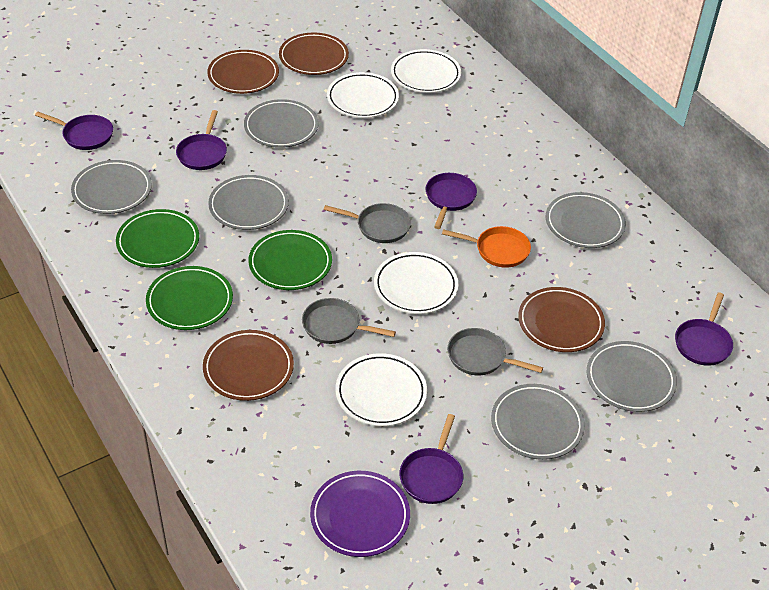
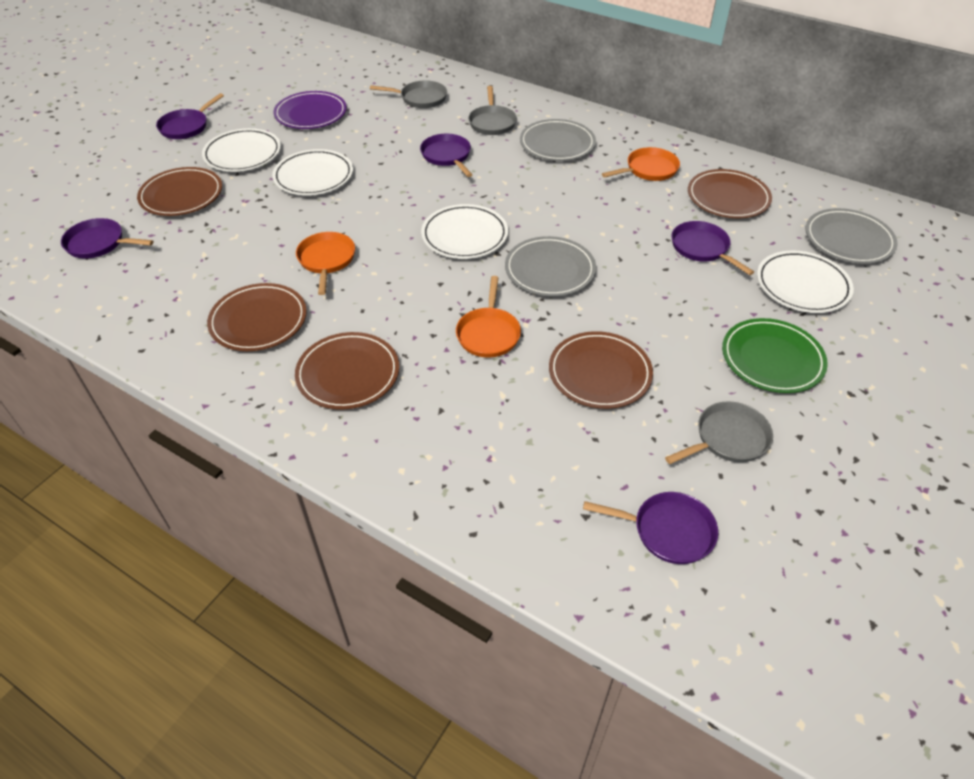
brown plate: [203,330,294,401] [207,50,279,94] [279,32,349,75] [518,287,605,352] = 4 -> [137,167,222,216] [207,283,307,351] [295,332,399,410] [549,331,653,409] [688,169,772,218] = 5
green plate: [116,209,199,268] [146,266,233,330] [249,230,332,290] = 3 -> [722,318,828,393] = 1
grey plate: [71,160,152,214] [208,175,289,230] [244,99,319,148] [491,384,585,460] [546,192,626,248] [587,341,677,412] = 6 -> [505,236,596,296] [520,119,596,161] [805,208,898,264] = 3
orange pan: [442,226,531,268] = 1 -> [296,232,355,295] [456,276,521,357] [602,147,680,181] = 3

